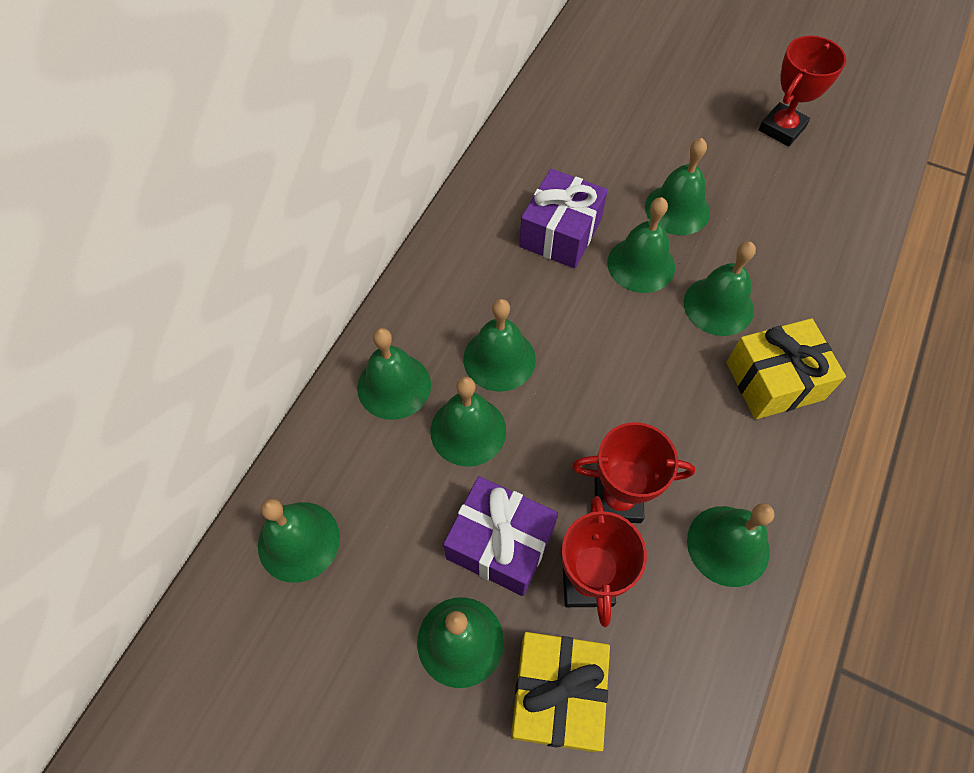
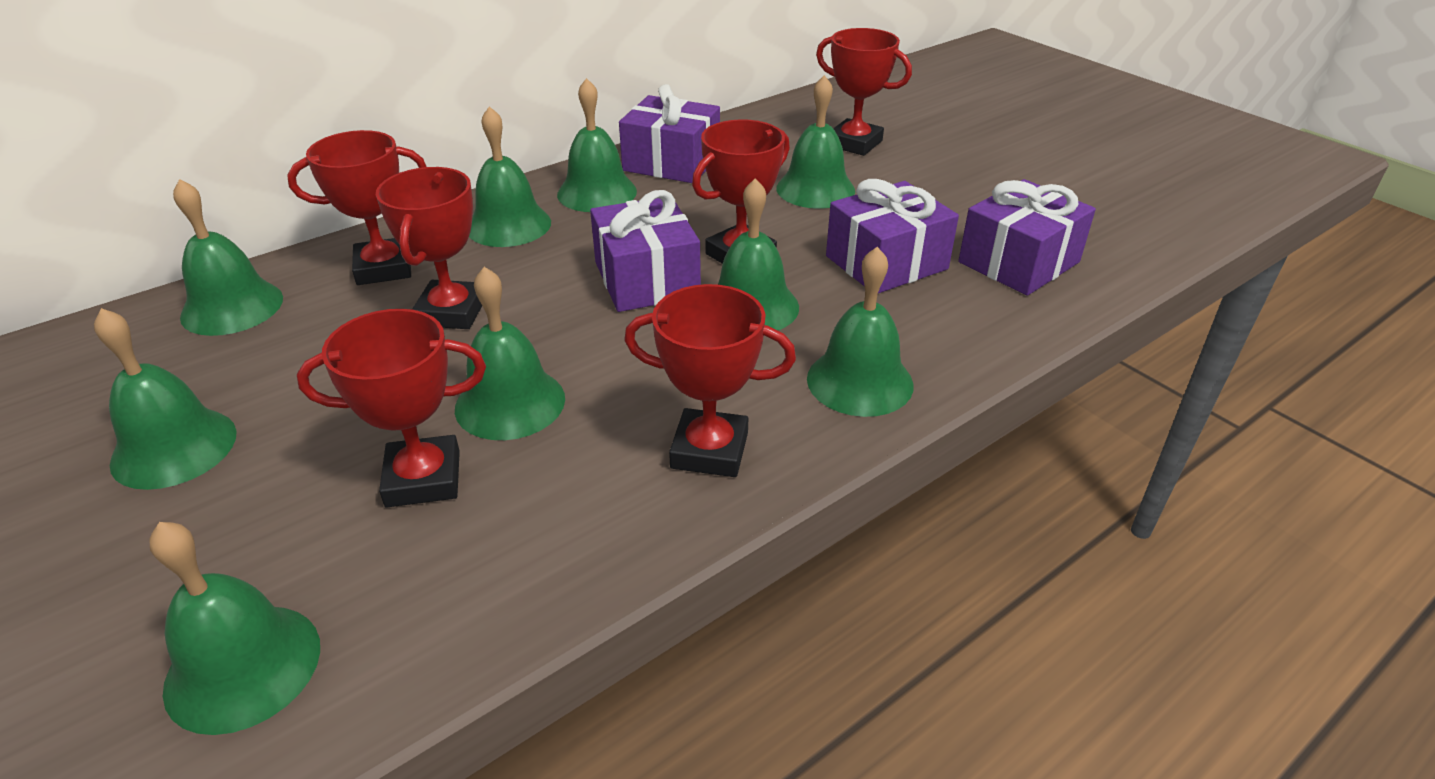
purple gift: [443,476,558,596] [519,169,608,268] = 2 -> [590,190,701,312] [619,84,720,183] [826,179,959,293] [958,179,1096,296] = 4
red trophy: [561,496,647,627] [572,422,695,523] [759,36,846,146] = 3 -> [287,130,427,285] [297,309,486,507] [376,167,482,329] [624,284,796,477] [692,119,790,264] [816,28,912,156] = 6
yellow gift: [511,632,610,752] [726,318,846,419] = 2 -> none = 0

